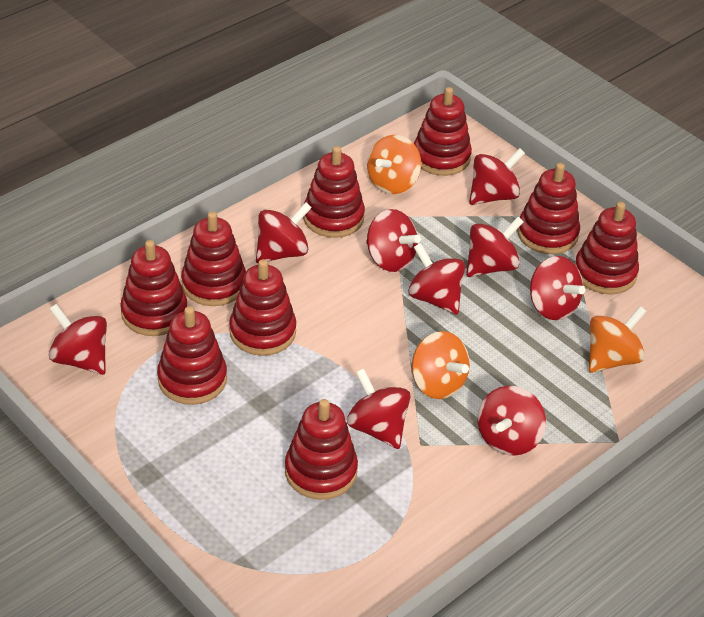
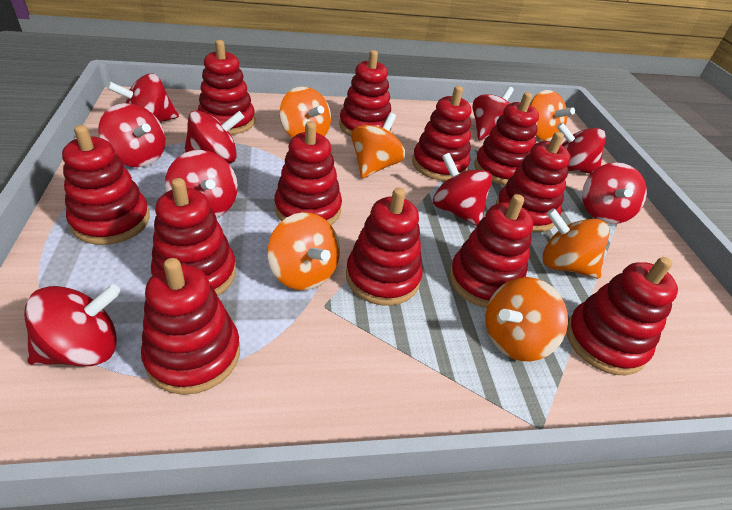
orange spinning top: [367,135,421,194] [412,331,470,399] [589,306,646,373] = 3 -> [267,212,340,290] [280,87,331,138] [351,113,405,178] [486,277,568,361] [530,90,575,141] [542,208,610,279] = 6
red stacking toy: [120,240,187,336] [157,306,227,405] [181,211,246,306] [229,259,296,356] [285,399,358,500] [303,146,365,238] [414,87,472,176] [517,163,580,254] [575,202,639,295] = 9 -> [62,125,150,245] [141,258,240,395] [151,178,236,296] [198,40,255,135] [274,121,342,225] [339,50,391,137] [346,188,423,306] [412,86,471,181] [449,194,533,308] [474,92,539,185] [496,132,571,233] [567,257,678,375] = 12

